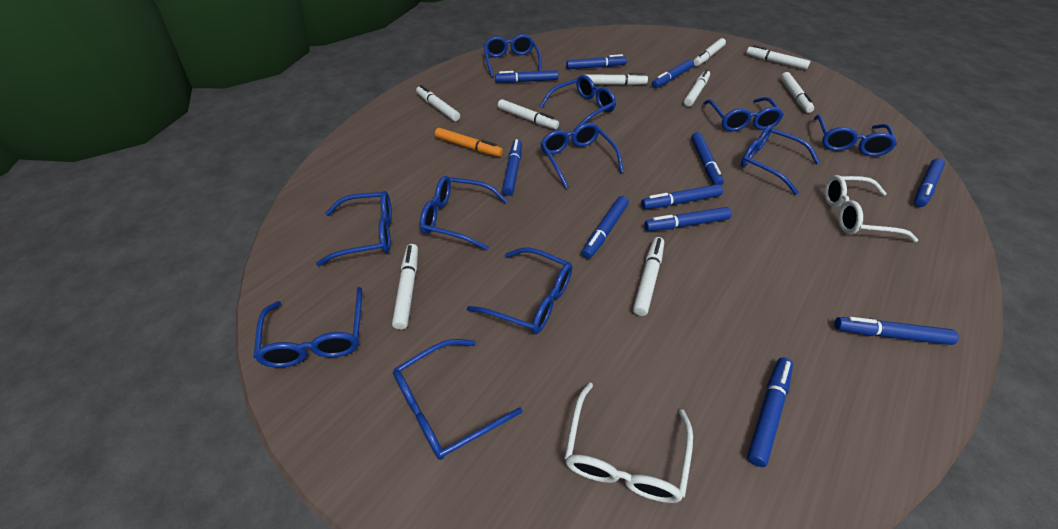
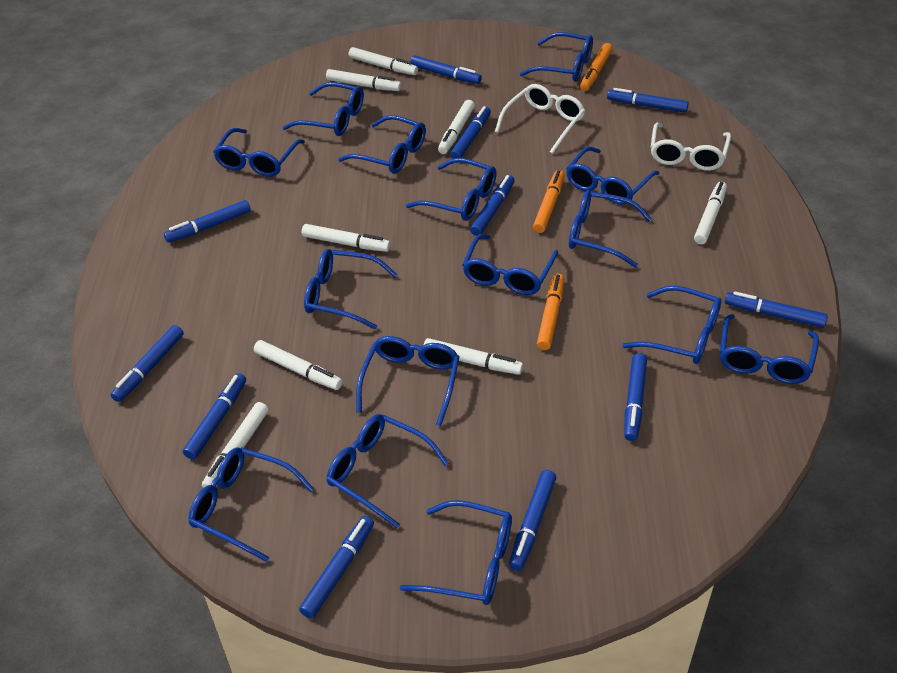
blue glasses: [253,287,362,368] [316,191,392,266] [393,339,523,460] [420,176,508,250] [467,248,572,334] [484,34,542,78] [540,75,616,131] [540,122,624,189] [703,97,784,131] [741,125,820,195] [813,115,897,157] = 11 -> [188,447,314,562] [213,128,305,177] [283,82,364,136] [304,249,398,329] [327,414,449,528] [338,115,426,173] [356,336,460,426] [400,500,512,605] [406,158,497,221] [462,234,558,295] [520,32,593,82] [566,146,659,205] [569,190,652,267] [622,286,722,364] [720,314,819,384] = 15
orange marker: [435,128,503,157] = 1 -> [533,170,565,233] [537,274,564,350] [580,43,613,91] = 3
white marker: [392,244,418,330] [416,85,460,121] [498,99,559,129] [585,73,648,85] [633,237,664,316] [684,69,710,107] [694,38,726,66] [746,45,811,70] [781,72,814,113] = 9 -> [202,402,269,488] [254,340,342,390] [302,224,391,252] [326,69,401,91] [349,47,418,75] [424,338,523,375] [438,100,475,154] [694,182,727,244] = 8

